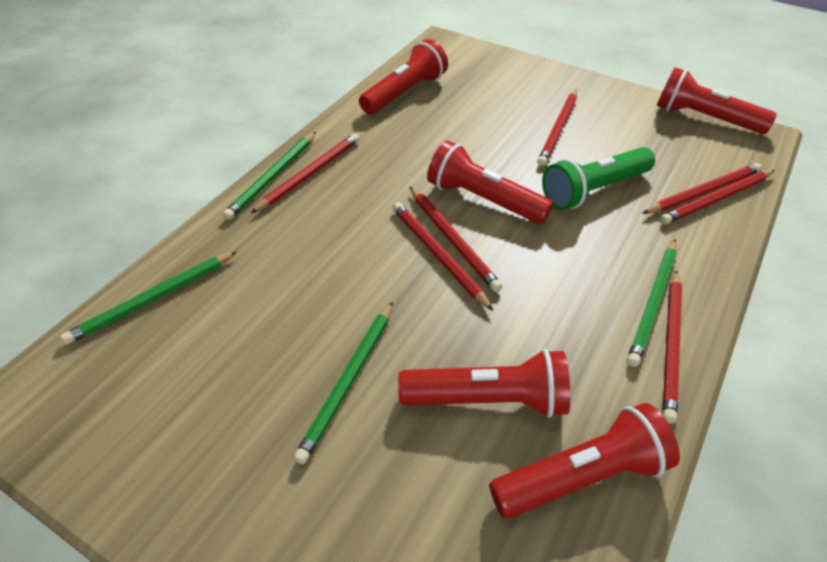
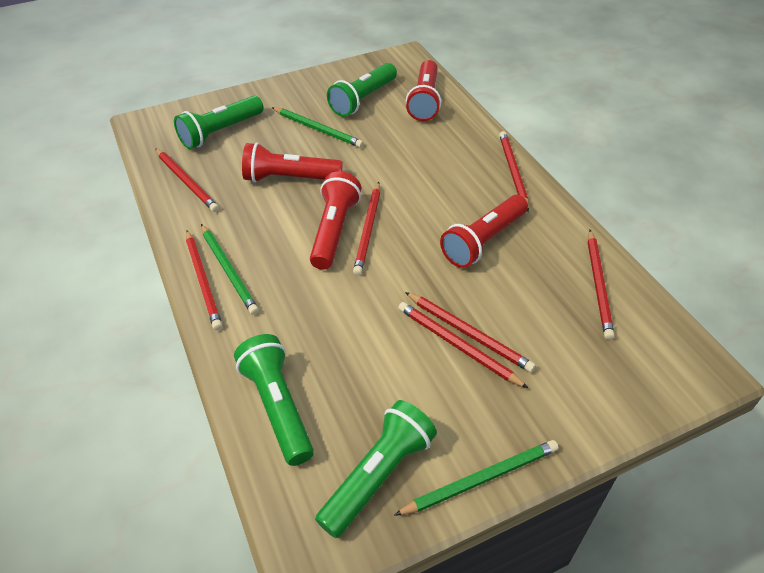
green flashlight: [542,147,655,210] = 1 -> [174,96,264,149] [234,334,314,466] [315,400,437,538] [327,63,397,117] = 4
green pencil: [60,251,237,345] [223,132,316,220] [293,302,393,464] [627,239,677,367] = 4 -> [201,224,259,315] [272,107,364,148] [394,440,558,516] = 3
red flashlight: [359,39,448,114] [398,349,570,418] [427,140,553,224] [489,403,680,519] [657,67,777,134] = 5 -> [242,143,343,182] [310,171,361,270] [406,60,441,121] [440,195,528,268] = 4

